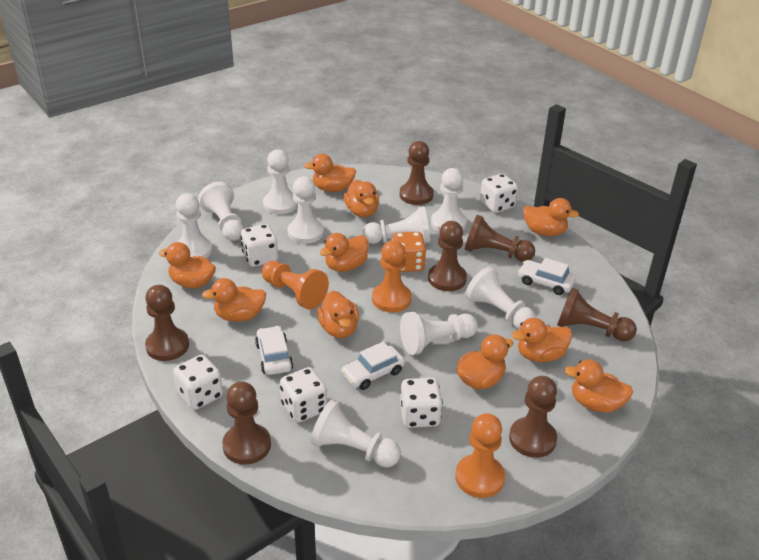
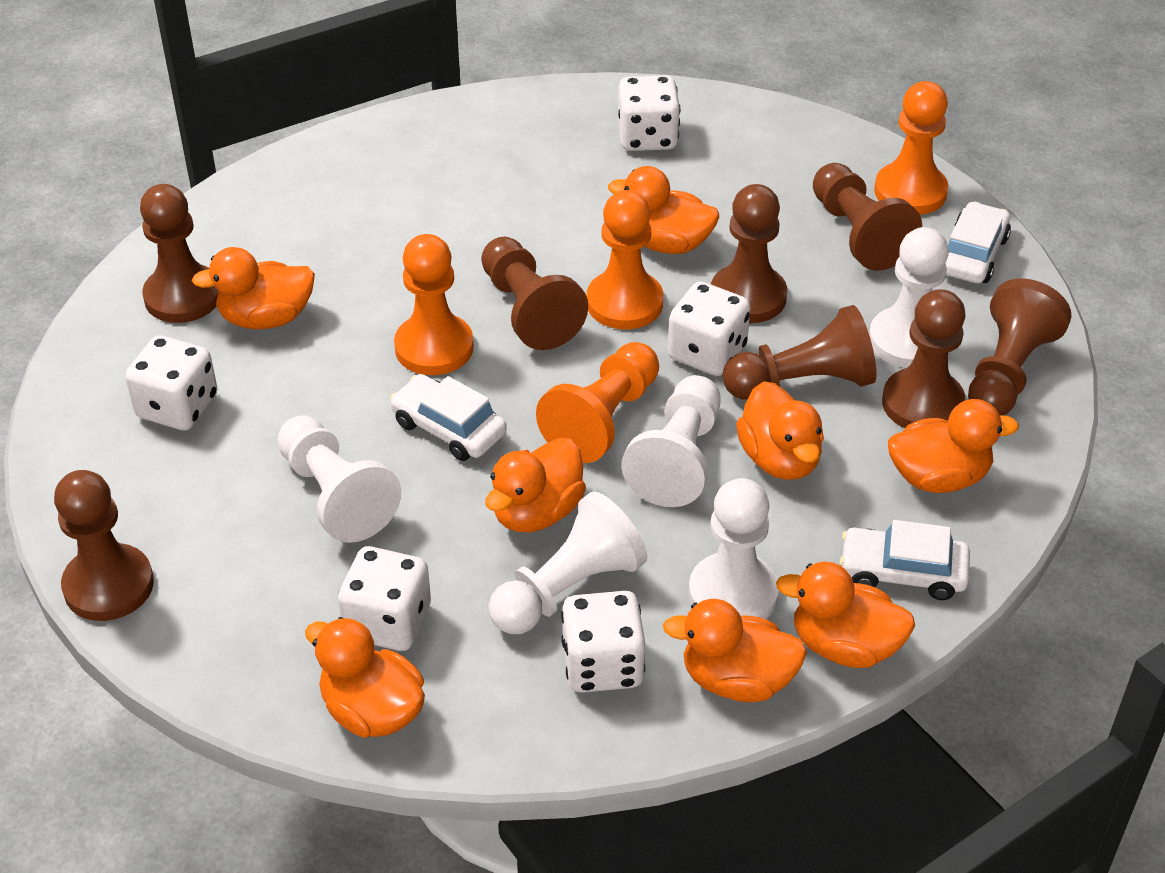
brown pawn: [145,285,189,361] [222,381,271,465] [400,141,434,205] [428,221,467,291] [465,215,535,262] [509,376,557,458] [557,287,637,342] = 7 -> [54,470,154,621] [140,184,219,323] [481,237,588,350] [711,184,787,323] [723,305,877,400] [813,163,922,271] [882,289,966,428] [968,279,1072,416] = 8
orange dice: [392,232,426,272] = 1 -> none = 0
orange duck: [159,242,216,288] [202,278,266,322] [304,154,356,192] [317,291,359,338] [320,233,369,272] [344,180,379,217] [456,334,513,390] [511,318,572,362] [523,198,579,236] [564,360,633,413] = 10 -> [192,247,315,329] [305,617,425,738] [485,438,586,532] [608,166,719,254] [663,599,807,702] [736,381,824,480] [776,561,915,668] [888,399,1019,493] = 8
orange pawn: [262,261,329,309] [372,240,412,312] [455,413,505,498] = 3 -> [394,234,474,375] [536,342,659,463] [587,190,663,329] [874,81,948,215] = 4
white pawn: [176,193,213,258] [198,182,244,241] [263,149,298,214] [288,176,324,244] [310,400,401,467] [362,206,430,244] [400,312,478,355] [431,168,467,232] [465,266,536,330] = 9 -> [277,415,401,543] [489,491,648,634] [621,375,721,507] [689,478,779,619] [869,227,949,368] = 5

